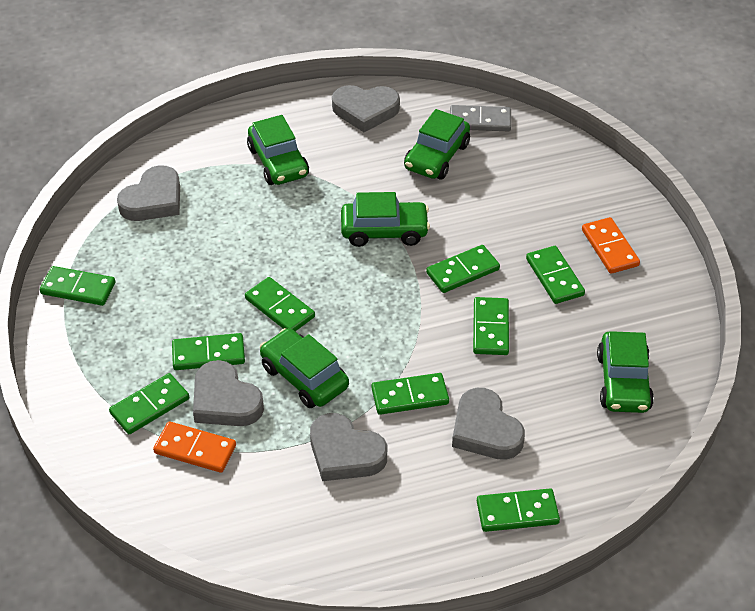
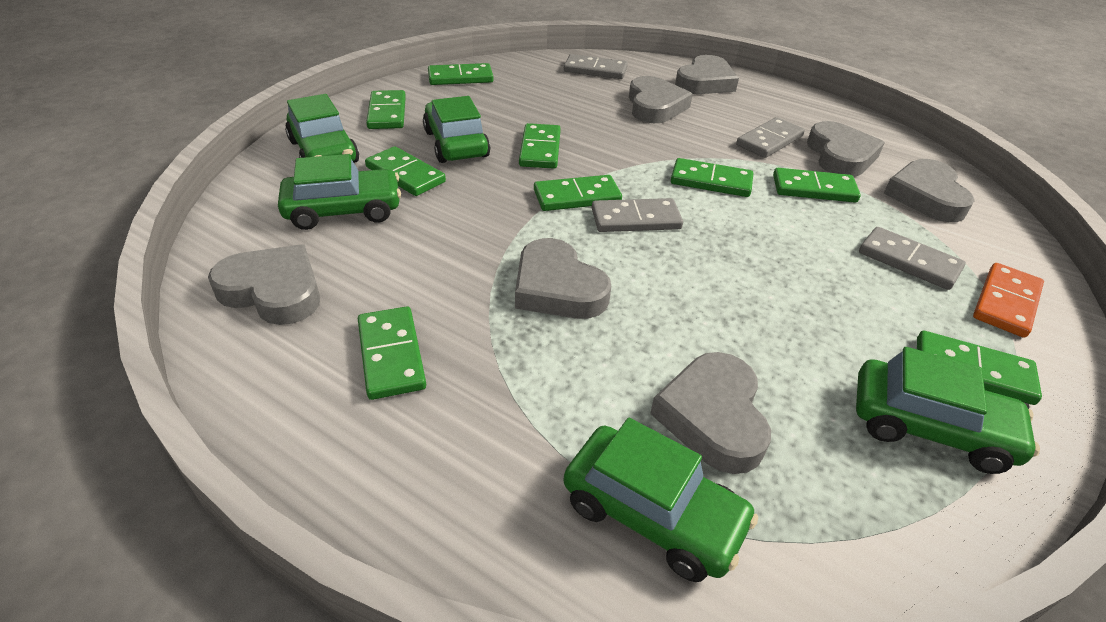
grey domino: [450,105,511,131] = 1 -> [564,54,628,79] [592,198,683,232] [736,117,805,158] [859,227,966,290] = 4
grey heart: [117,165,180,221] [193,360,264,426] [310,413,387,481] [332,85,400,132] [452,388,525,460] = 5 -> [208,244,320,325] [515,238,611,319] [629,76,692,123] [650,352,771,474] [675,55,739,94] [807,121,885,177] [884,159,975,222] = 7
orange domino: [153,421,236,473] [582,217,640,274] = 2 -> [973,263,1044,338] = 1

